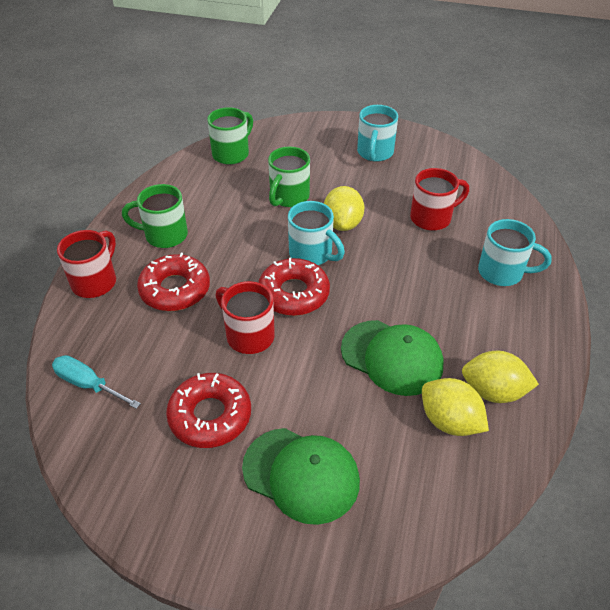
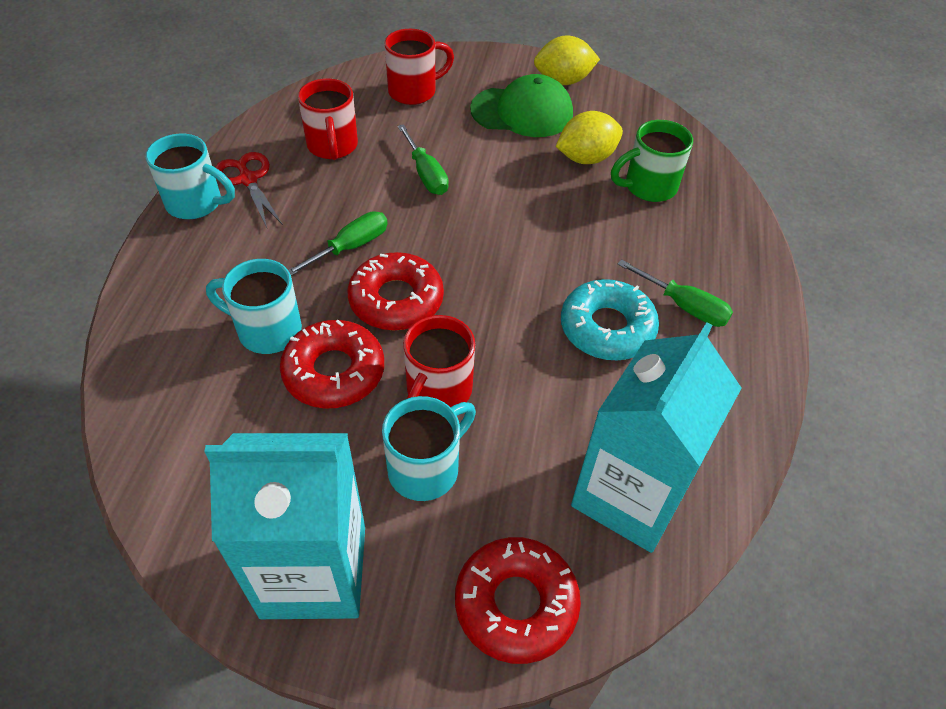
green cap: [242,428,360,525] [341,320,444,396] = 2 -> [470,74,573,137] = 1
green mug: [122,184,188,248] [207,107,253,165] [268,147,310,207] = 3 -> [611,120,693,202] = 1
green screwdriver: none = 0 -> [288,211,388,276] [398,124,449,195] [617,259,733,327] = 3
red scissors: none = 0 -> [215,152,283,228] = 1
turquoise carton: none = 0 -> [204,433,365,619] [571,322,742,553] = 2
turquoise donut: none = 0 -> [561,279,659,360] = 1
turquoise screwdriver: [52,355,141,409] = 1 -> none = 0
yellow lemon: [324,186,365,231] [422,378,489,436] [462,351,539,403] = 3 -> [534,35,600,85] [556,111,623,164] = 2

